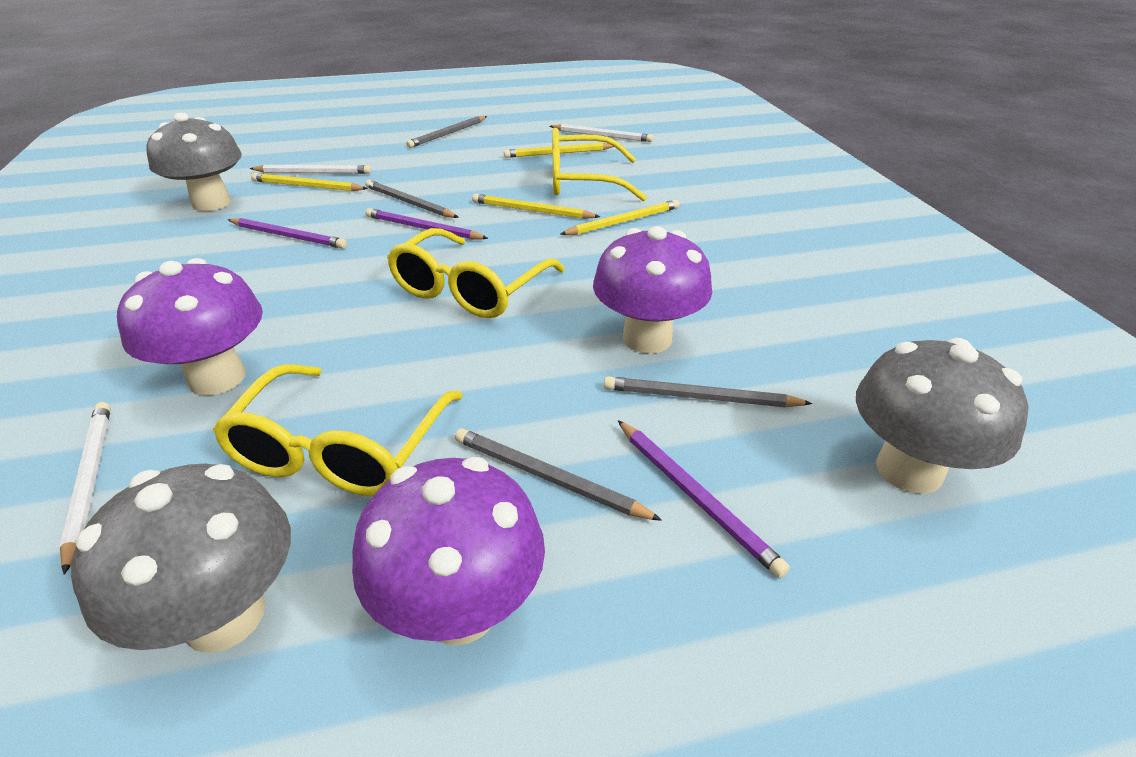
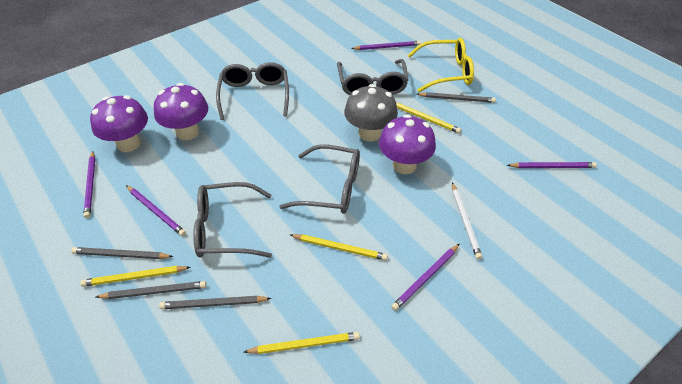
grey glasses: none = 0 -> [193,182,272,258] [216,62,289,120] [279,144,360,214] [337,59,408,95] = 4
grey mushroom: [71,464,291,653] [146,113,242,211] [856,338,1029,494] = 3 -> [344,84,398,142] = 1
purple pencil: [227,218,347,249] [366,208,488,240] [618,420,790,578] = 3 -> [83,151,95,218] [126,185,186,236] [351,41,421,50] [391,244,459,311] [507,162,597,168] = 5
white pencil: [59,402,111,575] [249,165,371,174] [550,124,653,142] = 3 -> [452,183,482,260] = 1
yellow glasses: [213,364,463,496] [387,228,565,318] [552,128,647,201] = 3 -> [407,38,474,92] = 1

